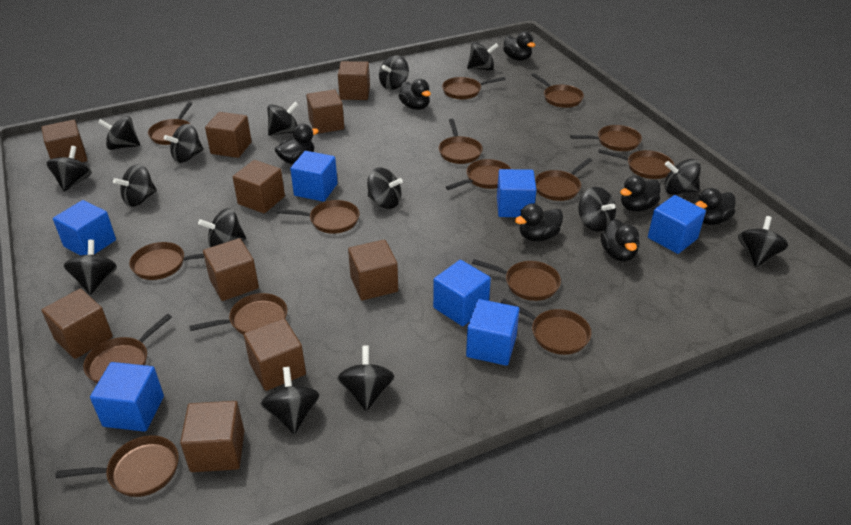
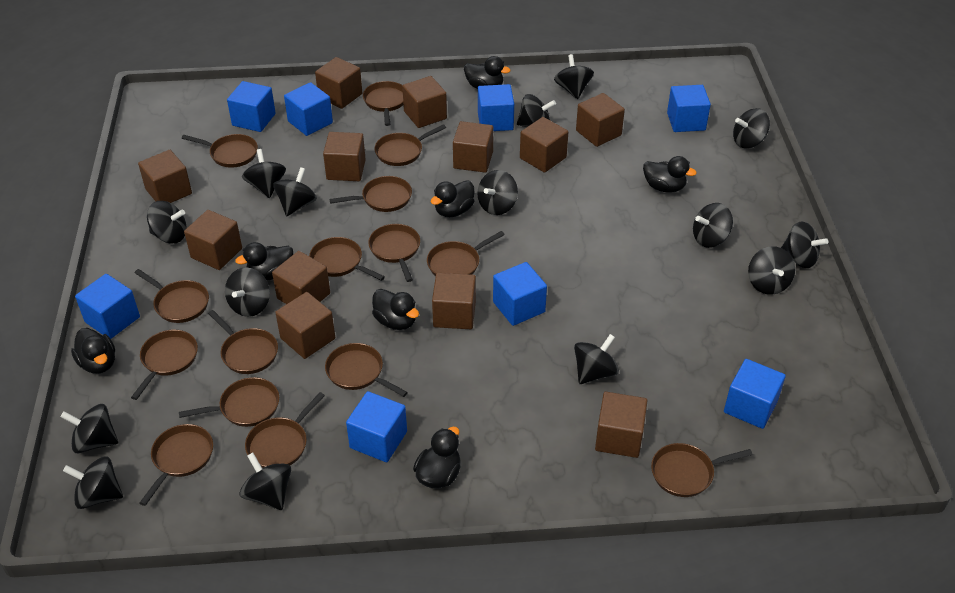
blue cube: [53,200,116,255] [90,362,164,432] [290,151,338,202] [433,260,491,326] [466,299,519,366] [497,169,536,217] [648,195,706,254] = 7 -> [75,274,140,339] [227,81,276,132] [284,82,333,136] [346,391,407,462] [478,84,514,131] [493,262,547,326] [667,85,711,132] [724,359,786,429] = 8
brown cube: [41,120,87,162] [42,289,113,359] [180,401,244,472] [203,238,259,301] [205,112,252,158] [233,160,285,213] [244,318,306,391] [306,89,344,134] [338,61,370,100] [348,240,398,300] = 10 -> [138,150,192,203] [184,210,242,270] [272,251,330,304] [275,292,335,359] [315,57,362,109] [323,132,366,181] [402,76,447,128] [432,273,476,329] [453,121,493,173] [520,117,568,173] [576,93,625,147] [595,392,648,458] = 12

